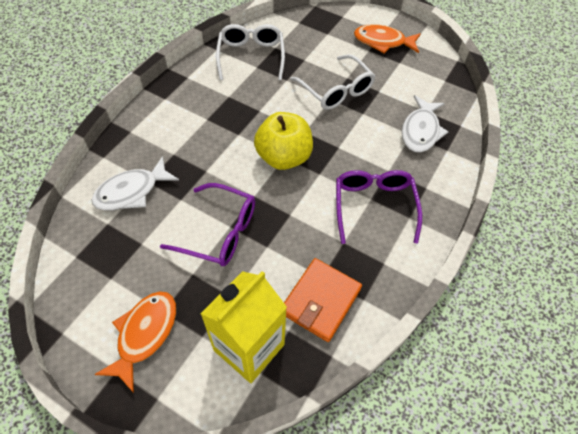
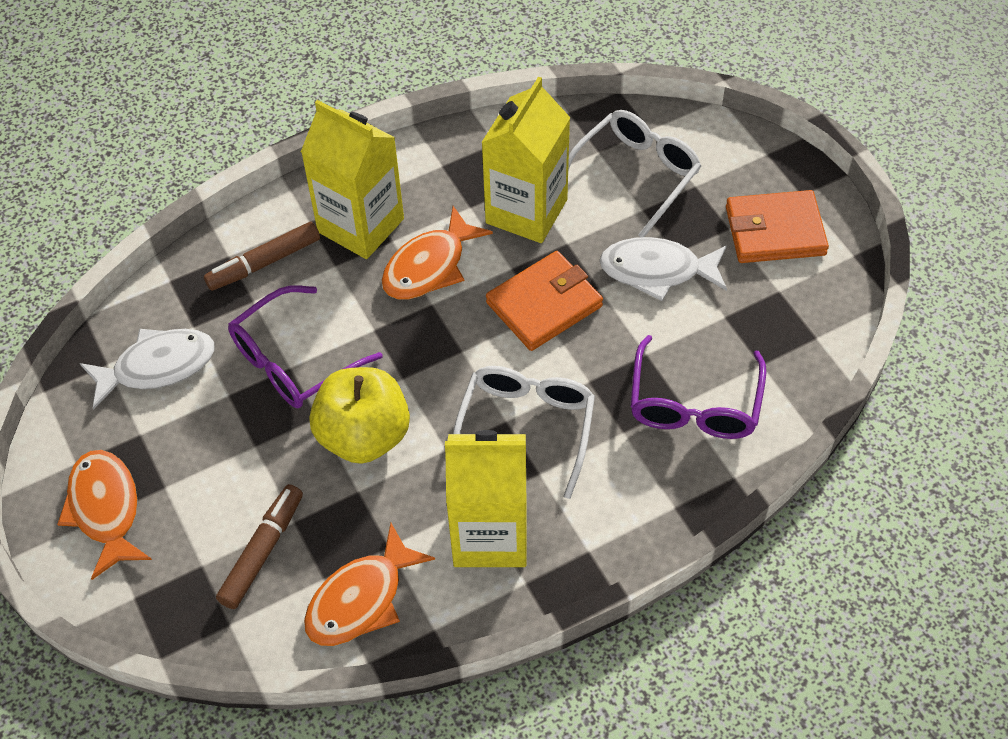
brown marker: none = 0 -> [204,222,320,291] [216,484,303,609] = 2
orange fish: [94,291,176,393] [354,24,421,54] = 2 -> [57,450,152,580] [304,523,435,646] [382,206,493,300] = 3
orange wallet: [284,258,362,342] = 1 -> [486,251,603,351] [726,190,829,263] = 2
yellow carton: [200,271,287,383] = 1 -> [301,100,404,259] [445,430,527,567] [481,77,571,243] = 3

